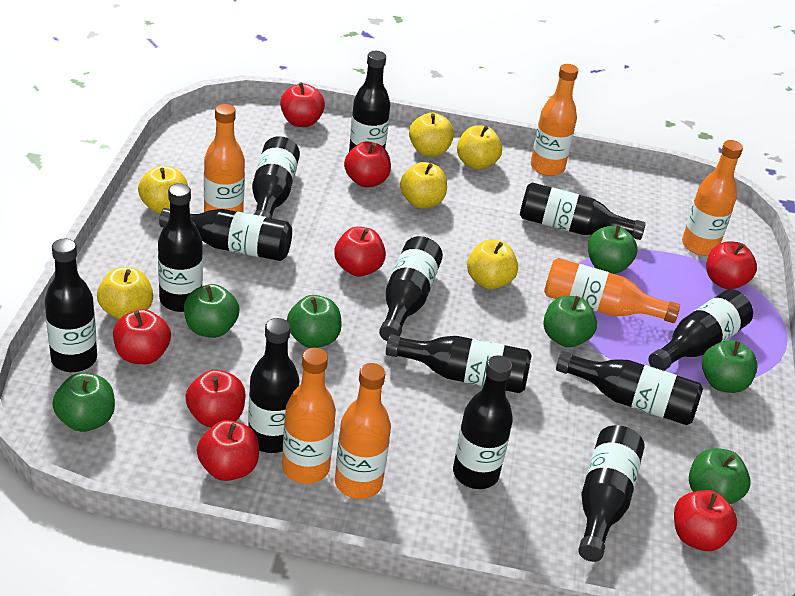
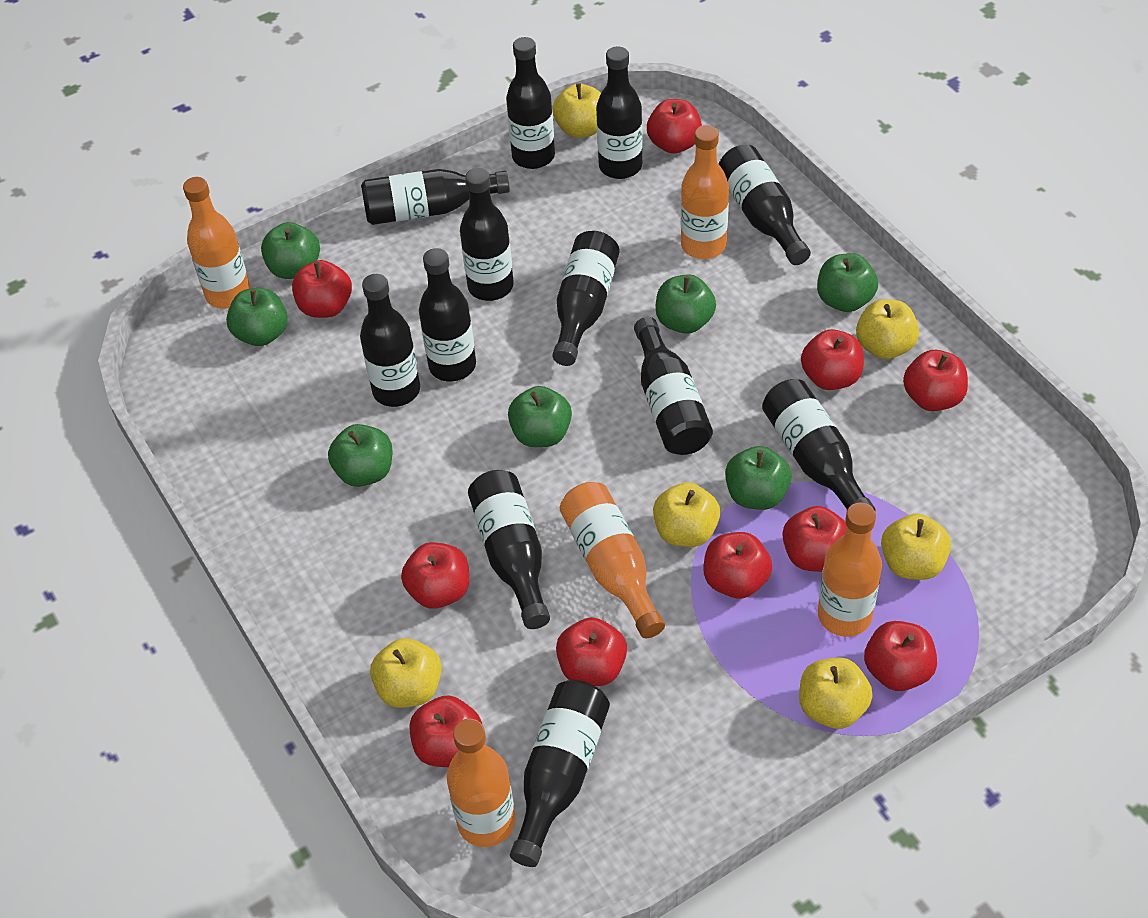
black bottle: [45,239,97,372] [158,184,203,312] [159,208,292,261] [248,318,299,453] [252,136,300,218] [349,51,390,152] [379,236,443,341] [386,334,532,393] [453,355,513,489] [520,182,646,240] [556,351,703,425] [578,425,644,562] [648,289,753,371] = 13 -> [360,274,420,407] [361,169,510,225] [419,248,476,382] [460,168,514,301] [468,470,550,629] [506,37,555,169] [510,680,610,867] [552,231,620,366] [596,46,643,179] [634,317,713,455] [719,144,811,265] [762,379,876,511] = 12
orange bottle: [204,104,245,212] [282,348,336,484] [335,363,391,499] [531,64,578,176] [544,258,680,323] [682,140,743,256] = 6 -> [183,177,251,309] [447,719,515,847] [560,482,665,638] [681,125,729,259] [818,503,882,637] = 5
red apple: [113,309,171,364] [186,370,246,427] [197,420,259,481] [280,82,325,127] [334,227,386,277] [344,141,391,187] [674,490,737,551] [706,241,757,289] = 8 -> [292,260,352,318] [401,542,469,609] [410,695,482,767] [556,617,627,686] [647,99,702,154] [704,532,772,598] [783,506,846,572] [801,329,864,390] [864,621,937,691] [903,350,968,411] = 10

